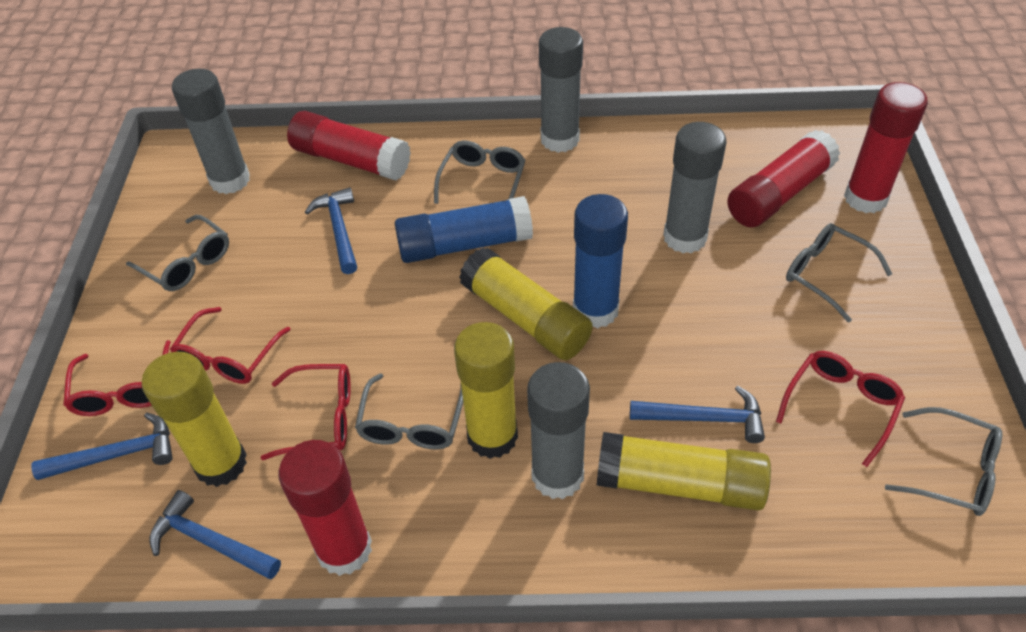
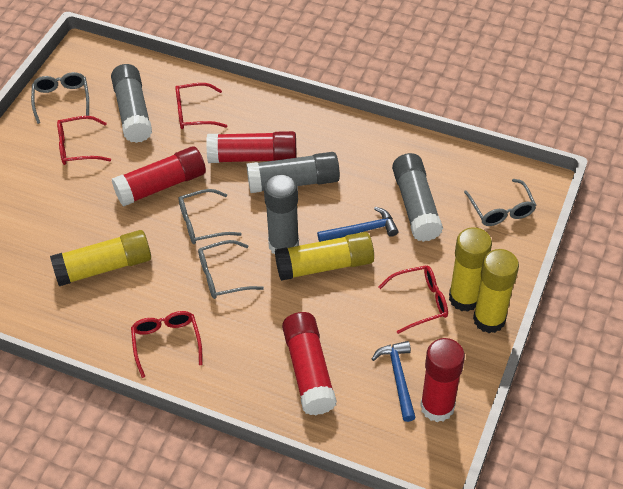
blue glue stick: [395,196,533,263] [573,194,628,328] = 2 -> none = 0
blue hammer: [31,413,173,480] [150,490,281,579] [305,187,357,274] [630,386,765,443] = 4 -> [317,207,399,242] [372,341,416,422] = 2
grey glasses: [126,215,229,291] [355,373,463,449] [434,140,525,204] [786,223,892,323] [885,407,1002,516] = 5 -> [31,72,89,124] [178,189,242,244] [198,240,264,299] [464,179,536,226] = 4

